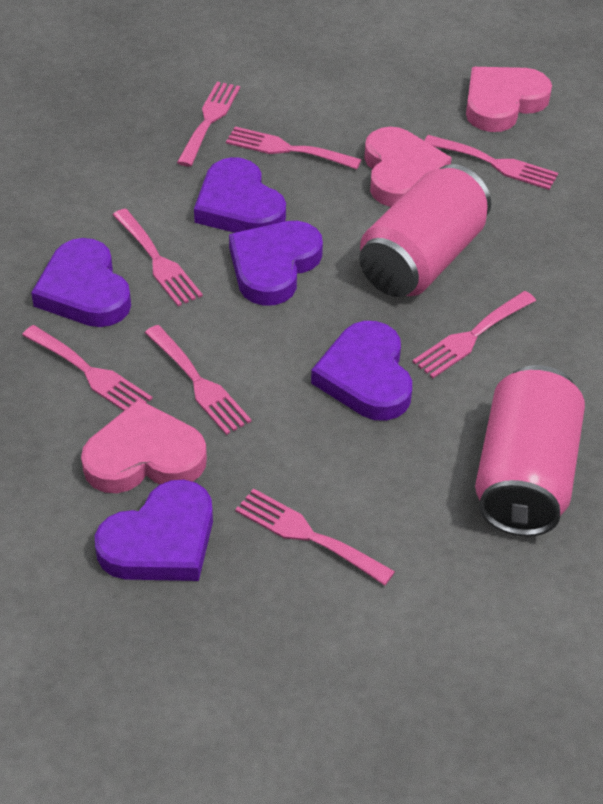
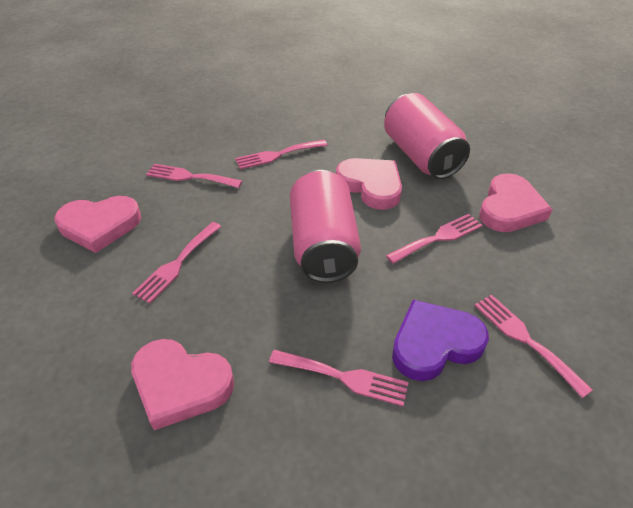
pink fork: [22,325,153,411] [113,208,203,306] [145,325,252,435] [177,82,240,167] [226,127,361,170] [235,488,395,586] [412,291,536,378] [424,135,558,190] = 8 -> [132,222,222,303] [146,164,242,188] [235,140,327,169] [269,350,409,407] [386,214,483,264] [474,294,593,398] = 6
pink heart: [81,399,207,493] [364,127,452,207] [466,67,552,132] = 3 -> [54,196,141,253] [131,339,234,430] [336,158,402,210] [479,173,553,232] = 4
purple heart: [31,238,131,327] [95,480,213,581] [194,157,286,233] [229,221,323,306] [311,321,412,421] = 5 -> [392,300,489,381] = 1

